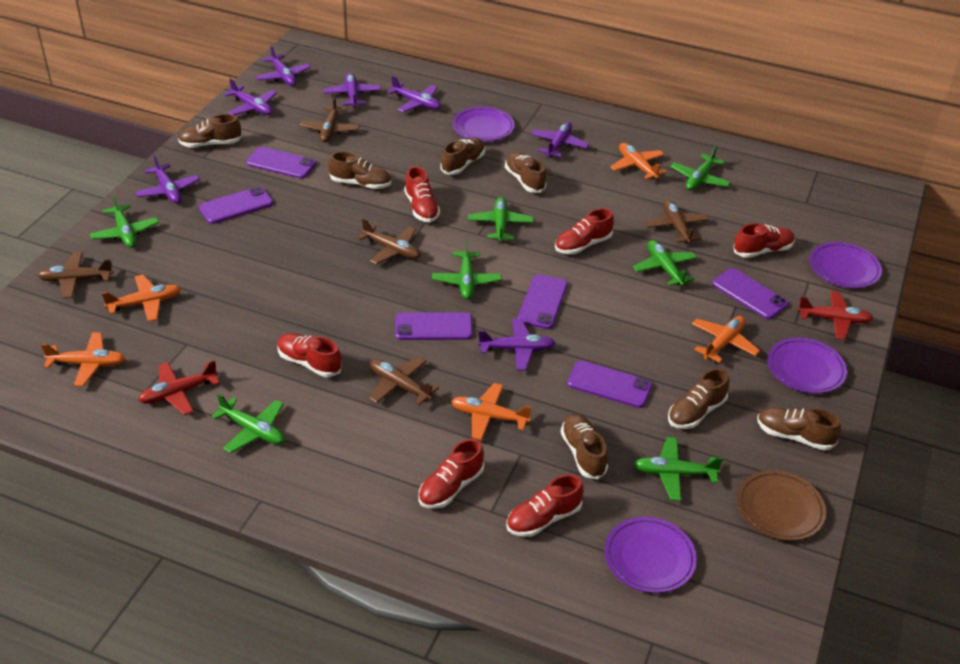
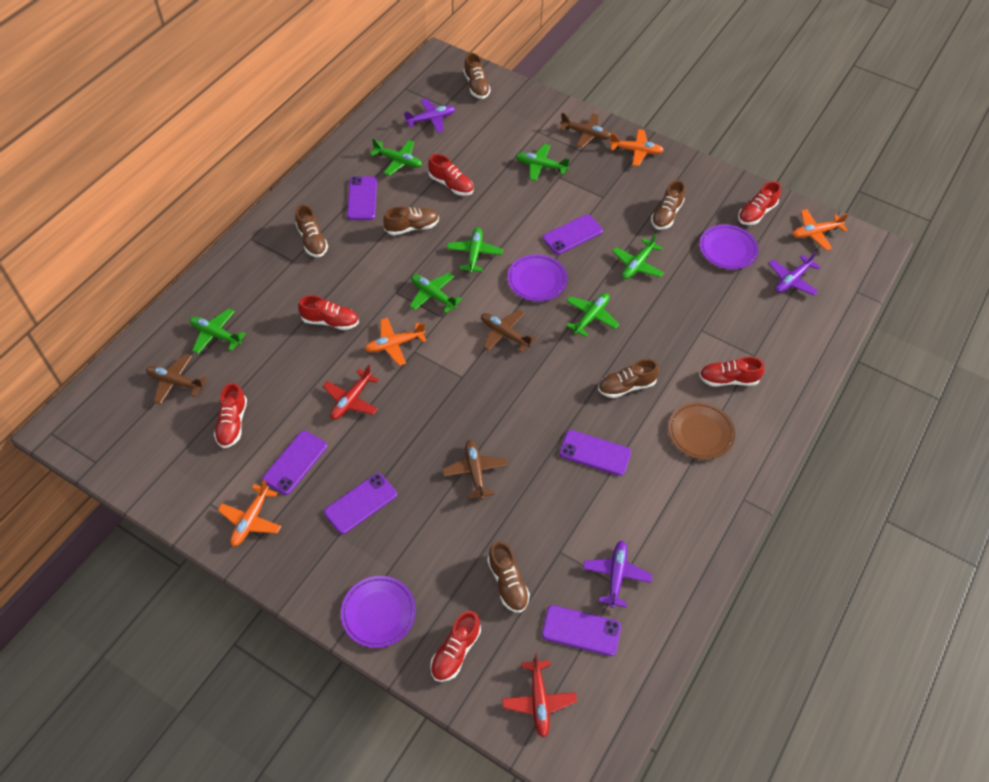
brown plane: [37,252,114,298] [299,95,360,142] [357,219,421,265] [370,356,439,405] [645,200,709,244] = 5 -> [146,354,207,404] [442,440,508,500] [481,310,536,353] [559,113,611,148] = 4
brown shoe: [178,114,242,148] [328,152,391,189] [441,138,485,175] [505,152,546,193] [561,414,608,479] [668,368,729,429] [757,407,841,450] = 7 -> [295,205,328,257] [383,206,439,235] [463,53,491,99] [487,541,530,613] [598,359,659,398] [651,180,685,230] = 6
orange plane: [41,332,126,386] [102,275,181,322] [451,383,532,440] [610,143,666,180] [692,316,760,363] = 5 -> [218,479,281,546] [365,318,426,366] [610,129,664,166] [792,209,848,250] = 4
purple plane: [135,155,200,204] [224,78,277,115] [256,45,311,86] [323,73,381,108] [387,76,441,112] [478,319,555,370] [531,122,589,158] = 7 -> [404,98,455,133] [583,540,652,608] [768,251,820,295] = 3
purple plate: [452,107,514,142] [604,517,697,593] [767,338,847,394] [809,242,882,288] = 4 -> [341,576,416,648] [508,254,568,302] [700,225,759,269] = 3

